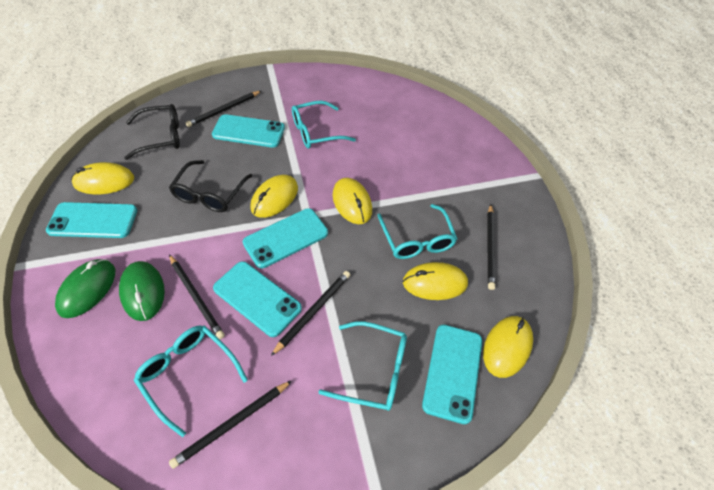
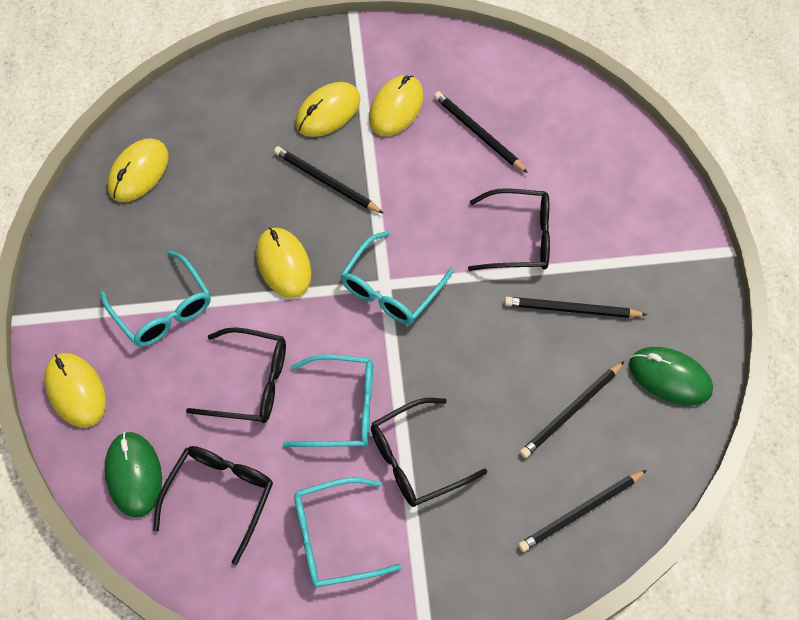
black glasses: [124,104,180,160] [169,160,252,212] = 2 -> [153,446,273,565] [186,327,286,423] [371,398,487,507] [468,188,550,271] = 4
turquoise phone: [46,202,137,238] [212,114,285,148] [213,261,302,337] [243,208,328,268] [422,325,482,424] = 5 -> none = 0

